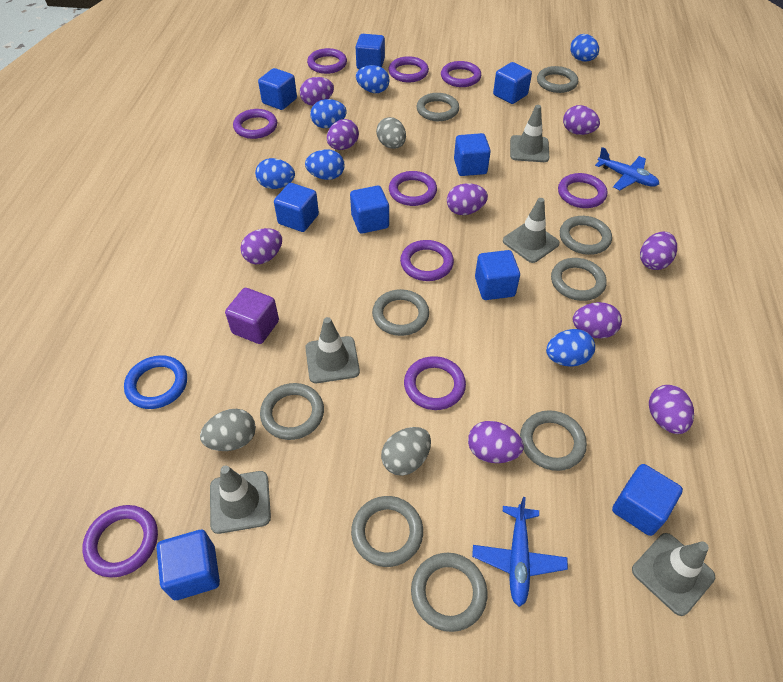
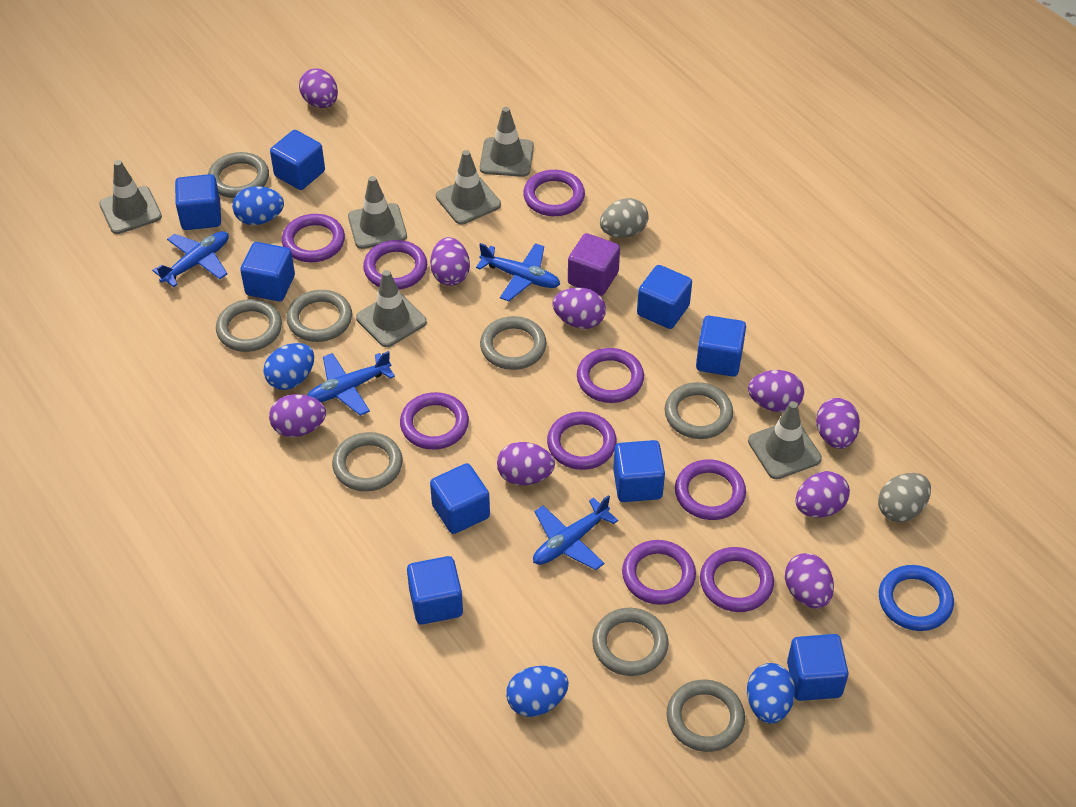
blue egg: [255,158,295,189] [305,149,345,180] [310,99,347,128] [356,65,390,93] [546,329,595,367] [570,34,599,62] = 6 -> [232,186,284,225] [263,343,314,390] [506,666,569,717] [747,663,795,724] = 4
blue plane: [472,497,568,607] [595,147,659,190] = 2 -> [152,231,229,287] [307,351,395,416] [476,243,560,301] [533,495,618,570] = 4
grey egg: [200,409,256,451] [376,117,406,149] [381,427,431,476] = 3 -> [600,198,649,238] [878,473,931,522] = 2
grey ring: [260,383,324,440] [351,496,423,567] [372,289,429,336] [411,553,487,632] [417,93,459,121] [520,410,587,471] [537,66,578,93] [551,258,607,301] [560,216,612,255] = 9 -> [208,152,269,198] [216,299,282,352] [286,290,352,342] [332,432,403,492] [480,316,547,370] [592,608,669,676] [665,382,733,439] [666,679,745,752] = 8
grey traffic cone: [210,465,271,534] [305,317,360,383] [503,198,560,263] [510,105,550,162] [632,533,715,616] = 5 -> [99,160,162,234] [348,176,407,249] [356,270,427,347] [436,150,501,225] [480,107,534,177] [748,401,822,479] = 6

